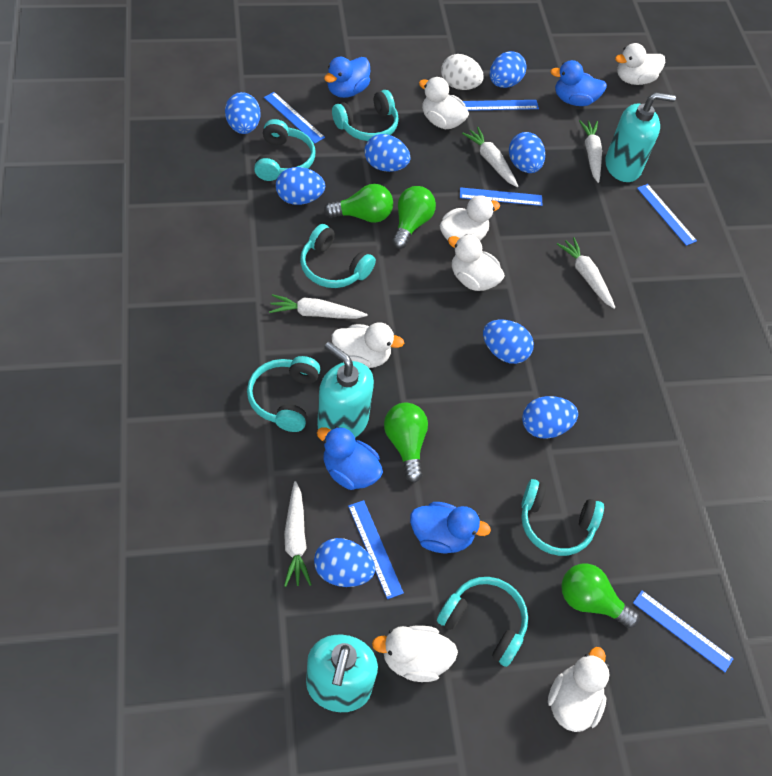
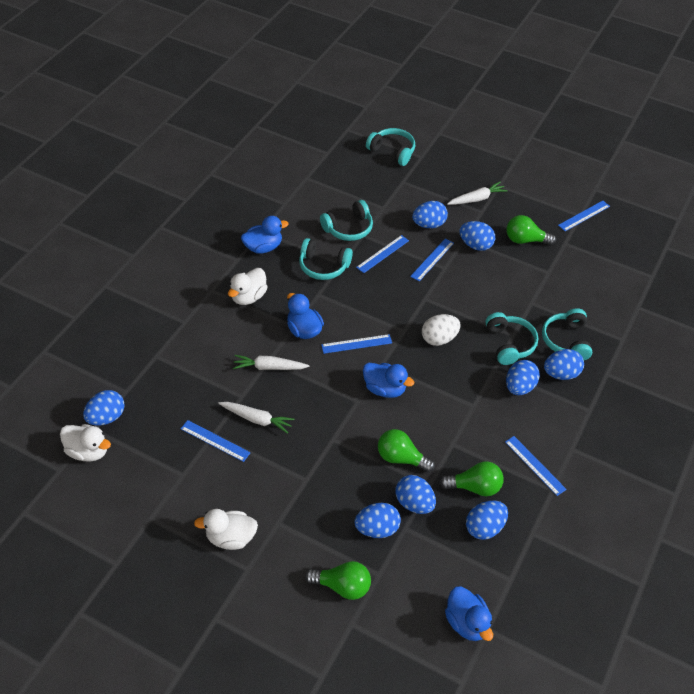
turquoise headphones: [247,356,320,432] [254,119,315,181] [300,224,376,288] [332,90,399,141] [437,577,528,667] [521,479,604,556] = 6 -> [299,238,353,280] [320,200,373,241] [366,128,415,166] [485,312,538,365] [542,308,592,360] = 5
turquoise soap dispenser: [306,635,378,712] [317,342,374,438] [605,92,676,182] = 3 -> none = 0
white carrot: [269,294,368,319] [284,481,312,587] [462,127,518,187] [557,237,615,309] [579,120,602,183] = 5 -> [218,402,295,434] [233,355,309,370] [447,182,508,205] = 3
white duck: [332,322,404,368] [372,625,458,682] [419,77,469,129] [440,195,500,240] [448,234,505,291] [548,647,609,732] [615,43,665,85] = 7 -> [60,424,111,462] [194,509,258,550] [228,268,267,305] = 3

